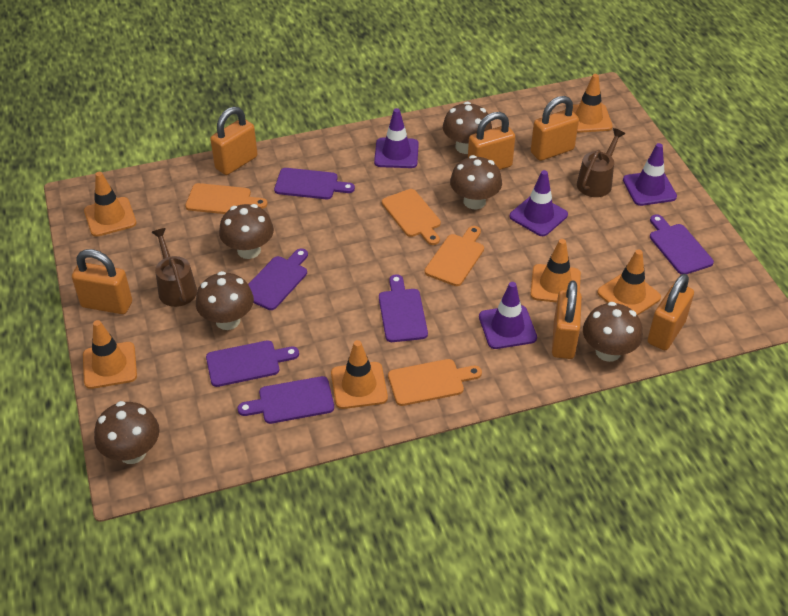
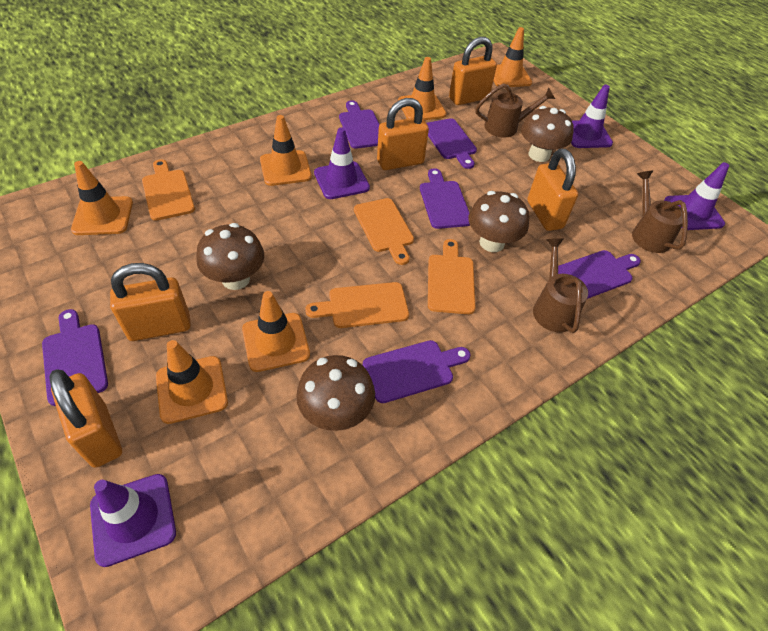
brown mushroom: [94,401,160,464] [196,271,254,330] [219,204,274,259] [443,102,492,154] [450,155,502,209] [583,302,643,362] = 6 -> [196,223,264,290] [296,355,375,431] [469,191,529,252] [521,106,574,162] = 4
brown watering can: [152,228,197,307] [577,128,625,197] = 2 -> [475,83,555,137] [533,238,588,333] [632,171,688,253] = 3
orange padlock: [72,249,132,314] [210,106,257,175] [468,112,515,170] [531,96,579,161] [552,281,582,359] [648,274,694,350] = 6 -> [49,369,122,468] [110,263,191,341] [377,98,429,170] [449,36,497,105] [527,149,578,231] = 5

